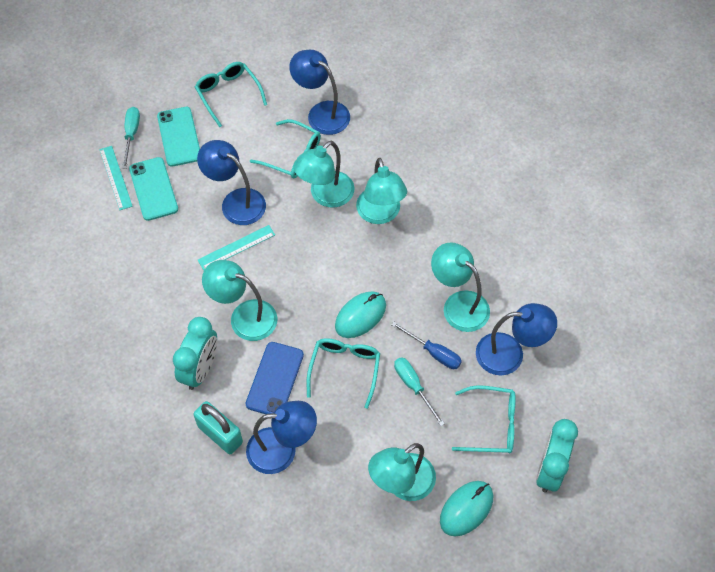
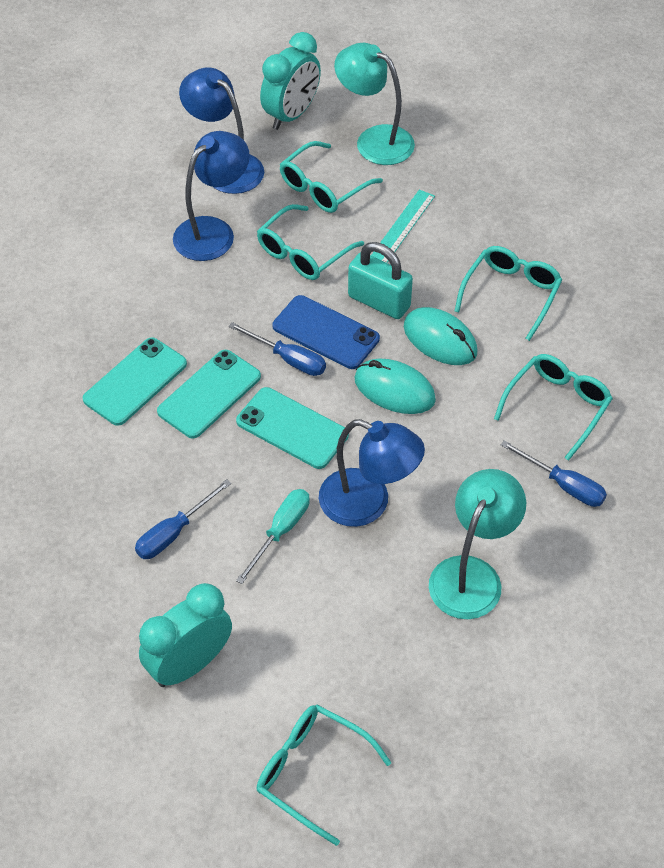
blue lamp: [197,140,266,225] [246,401,317,474] [289,50,350,135] [476,303,557,375] = 4 -> [173,131,250,261] [179,68,264,194] [319,419,425,527] = 3
blue screwdriver: [391,322,462,369] = 1 -> [135,479,231,559] [229,322,326,376] [501,440,607,507] = 3
turquoise glasses: [195,62,267,127] [250,119,321,178] [307,338,380,409] [452,385,516,454] = 4 -> [257,204,364,280] [257,705,391,846] [280,141,383,213] [454,246,562,341] [494,354,613,461] = 5
turquoise lamp: [202,260,277,341] [293,141,355,208] [356,158,407,224] [368,443,436,501] [431,242,490,332] = 5 -> [334,43,415,165] [429,469,526,619] = 2
turquoise phone: [129,157,178,221] [157,107,200,167] = 2 -> [83,338,187,426] [157,350,261,439] [236,387,349,469] = 3
turquoise ruler: [99,146,133,210] [198,225,275,270] = 2 -> [371,190,435,263] = 1
turquoise screwdriver: [122,107,140,169] [394,357,445,426] = 2 -> [236,489,310,584] = 1

